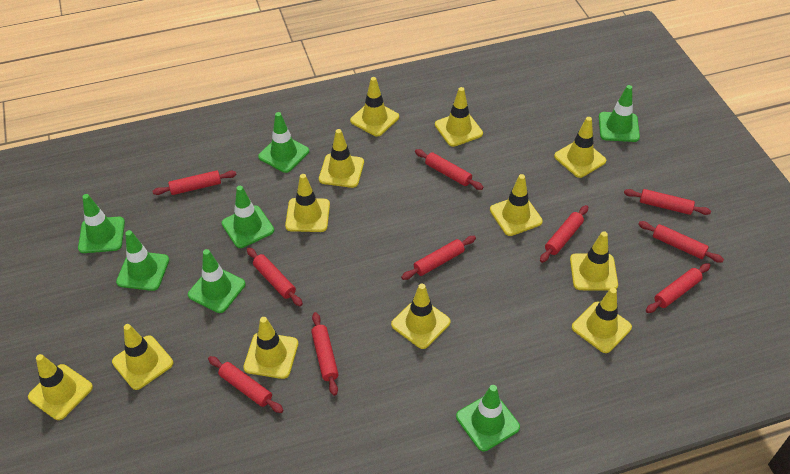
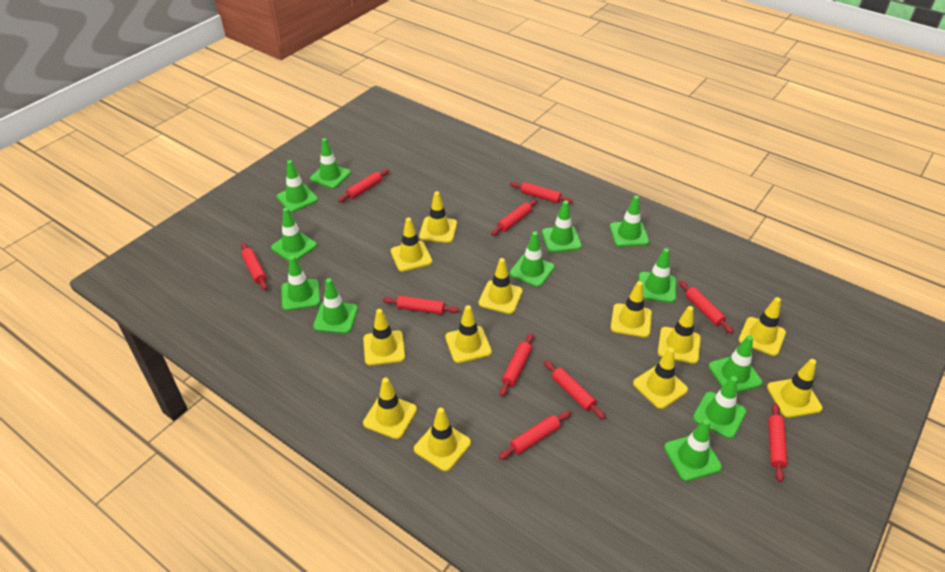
green traffic cone: [78,194,125,253] [116,230,169,291] [188,249,246,313] [222,186,274,248] [258,112,309,173] [456,385,520,451] [599,85,640,142] = 7 -> [271,208,317,261] [277,160,318,212] [281,256,320,311] [310,138,351,189] [313,278,358,334] [509,231,555,287] [542,201,582,253] [610,196,649,247] [639,248,676,303] [664,419,722,481] [693,376,746,439] [708,335,762,393] = 12

